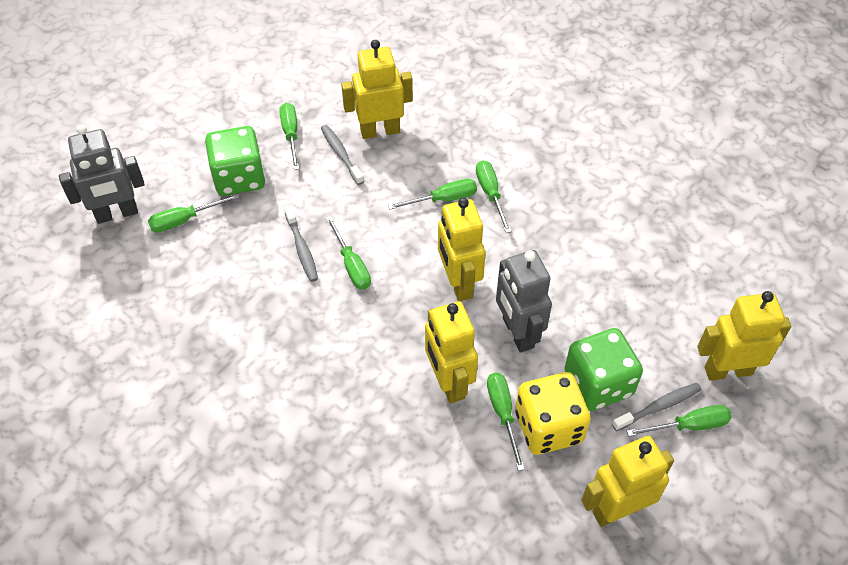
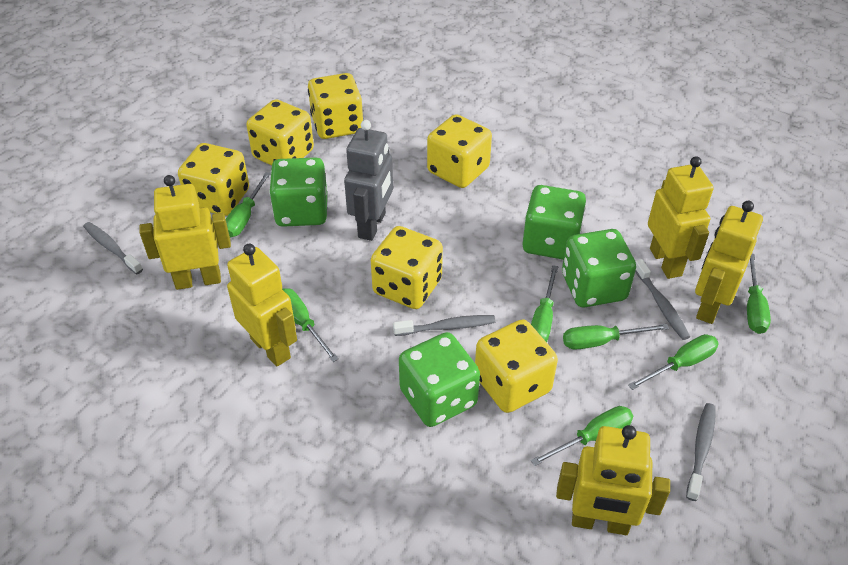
green dice: [205,126,265,196] [564,328,643,411] = 2 -> [269,157,327,227] [399,332,480,427] [523,185,586,260] [562,229,636,307] = 4
grey robot: [59,125,145,224] [496,250,552,353] = 2 -> [344,120,393,241] = 1
grey toothbrush: [284,205,318,282] [321,125,364,185] [612,383,701,431] = 3 -> [83,222,143,274] [393,315,495,336] [635,259,690,340] [686,403,716,501] = 4
yellow dice: [515,372,591,455] = 1 -> [178,143,249,216] [246,99,314,165] [308,73,363,139] [371,226,443,309] [427,114,492,188] [475,319,558,413] = 6

